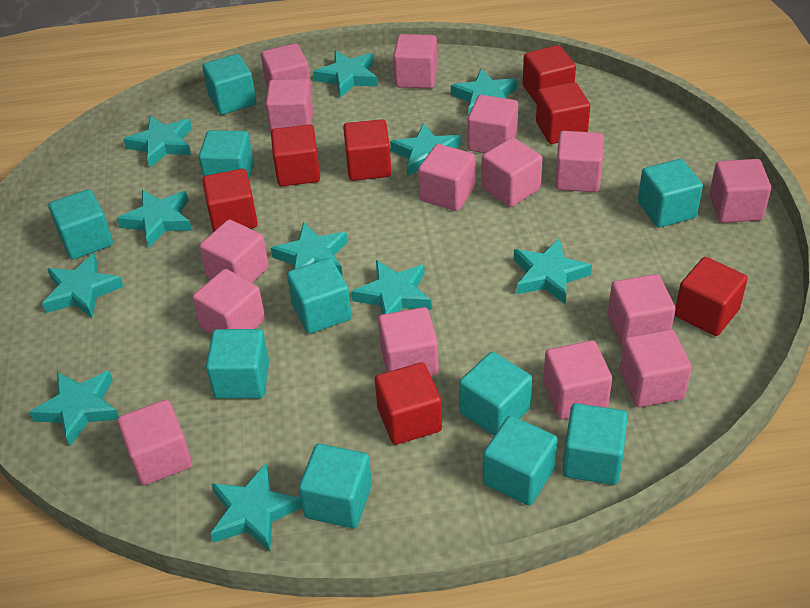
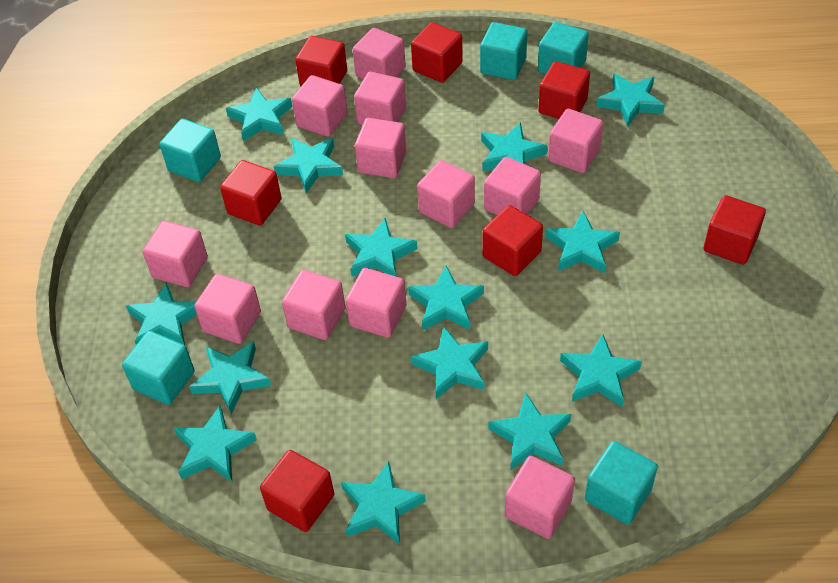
pink cube: [117,399,192,485] [192,269,265,334] [199,219,269,283] [261,43,312,93] [266,79,313,133] [378,307,439,376] [393,34,438,89] [418,144,476,211] [467,95,518,153] [482,137,543,207] [543,340,612,419] [555,131,604,192] [608,274,676,347] [620,329,692,407] [709,159,771,223] = 15 -> [143,221,208,287] [194,274,261,344] [282,270,345,340] [292,75,347,137] [346,268,406,338] [353,28,406,79] [354,72,406,125] [355,118,406,178] [417,160,475,228] [484,157,541,215] [505,456,575,539] [548,109,603,173] = 12
turquoise cube: [48,189,113,260] [199,130,254,178] [202,54,256,115] [206,329,269,399] [287,258,352,334] [299,444,372,528] [459,352,532,436] [483,416,558,506] [562,403,628,485] [638,159,703,228] = 10 -> [122,331,195,405] [160,119,221,182] [480,22,527,80] [538,22,589,74] [585,441,658,525] = 5
turquoise star: [29,371,119,446] [42,253,124,318] [117,190,192,248] [123,116,192,167] [210,463,302,552] [271,222,348,276] [313,50,378,98] [351,260,432,314] [390,123,461,177] [451,69,517,114] [514,238,592,305] = 11 -> [126,282,197,346] [174,405,257,482] [189,341,271,414] [226,88,293,141] [274,138,343,193] [341,461,426,545] [345,218,418,277] [408,266,484,330] [411,326,488,399] [481,122,547,171] [489,393,571,471] [545,211,620,273] [560,334,642,407] [596,73,665,127] = 14

